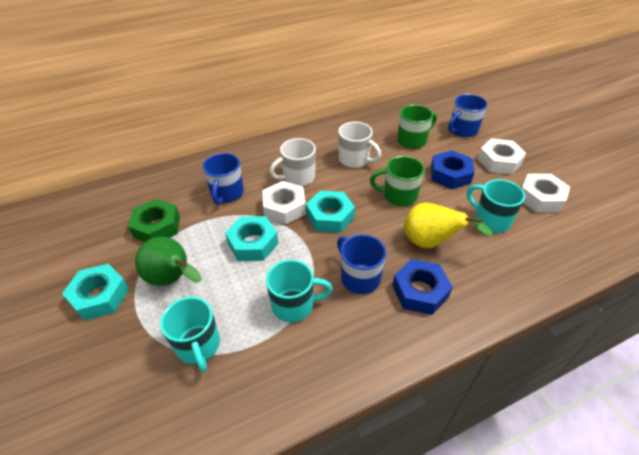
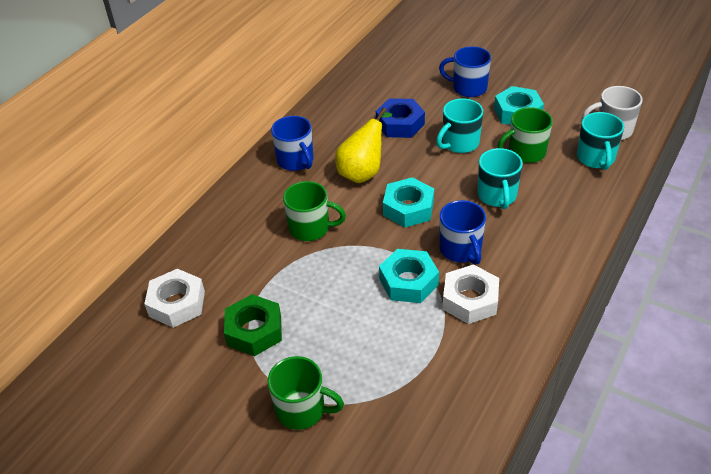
blue nut: [392,259,453,315] [431,150,475,189] = 2 -> [376,98,425,138] = 1
green mug: [370,156,425,206] [397,105,437,149] = 2 -> [268,356,344,430] [283,181,346,241] [498,107,553,163] = 3
green pear: [135,237,201,286] = 1 -> none = 0
white mug: [270,138,316,186] [338,122,381,168] = 2 -> [582,86,643,140] = 1
white nut: [262,181,306,224] [478,138,526,175] [522,174,570,213] = 3 -> [144,269,205,328] [443,264,499,324] = 2

